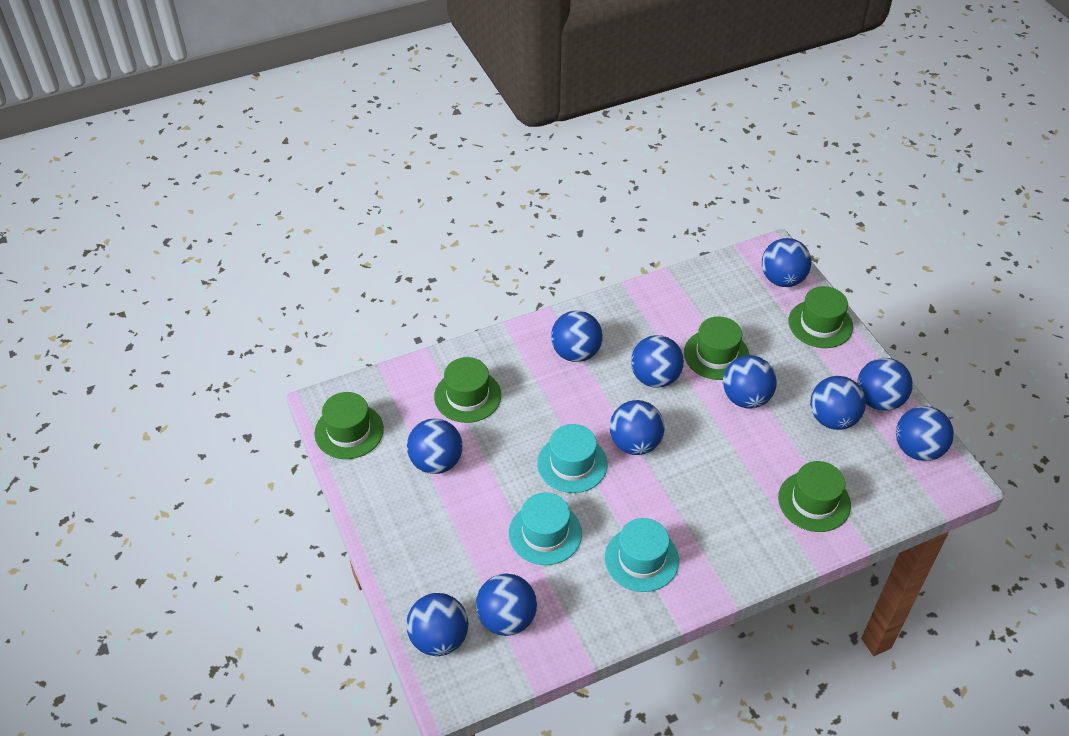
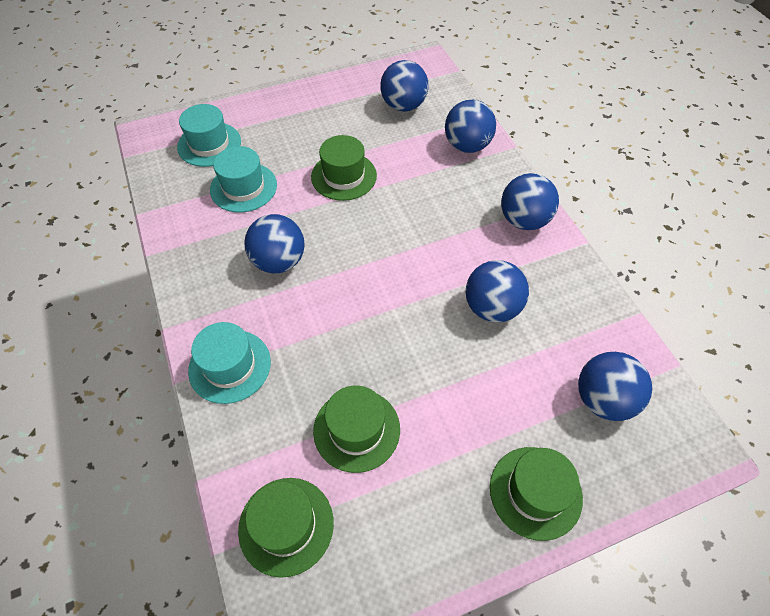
blue ball: [406,593,468,656] [407,418,463,474] [476,574,537,636] [551,311,603,362] [610,400,664,455] [631,335,684,388] [723,355,777,409] [762,238,812,287] [810,376,866,430] [857,358,913,411] [896,406,954,461] = 11 -> [244,214,305,273] [380,60,429,112] [445,100,496,153] [466,260,529,322] [501,173,559,230] [578,352,652,421] = 6
green hat: [314,392,384,459] [434,357,501,423] [684,317,749,380] [778,461,851,532] [788,286,853,348] = 5 -> [238,478,334,578] [311,135,377,201] [313,386,400,473] [490,447,583,541] = 4

